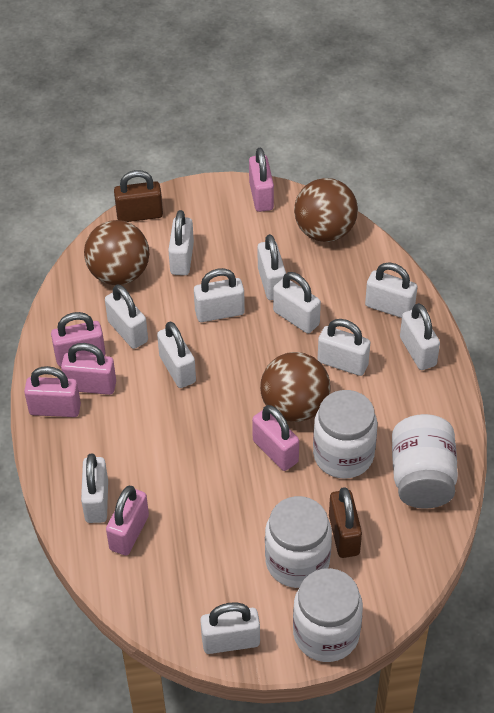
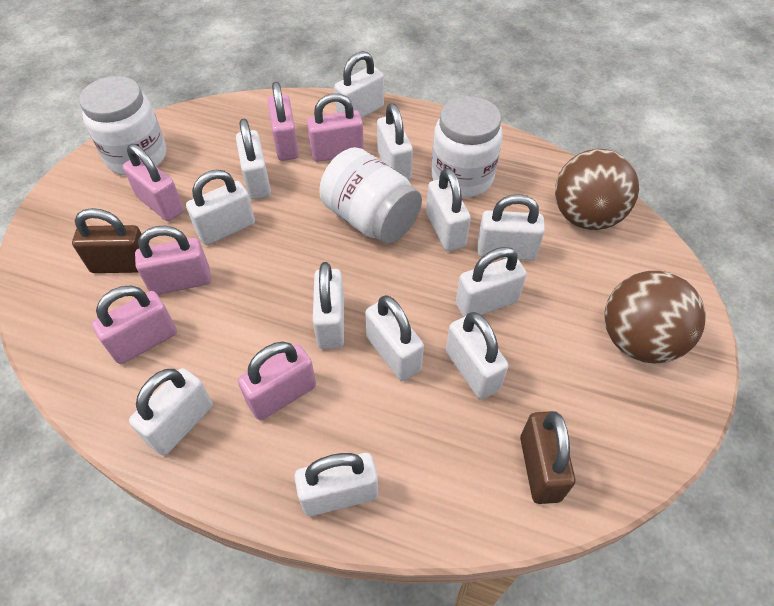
brown ball: [84,220,149,285] [260,352,330,422] [294,178,358,242] = 3 -> [555,149,639,230] [605,271,706,363] = 2
white jar: [265,496,332,588] [293,568,363,662] [313,390,377,479] [392,414,458,509] = 4 -> [79,76,166,175] [319,147,422,244] [431,96,503,198] = 3
white padlock: [81,454,108,523] [105,284,148,349] [157,322,196,388] [168,210,194,275] [194,268,245,322] [200,602,260,654] [258,234,286,300] [273,272,321,333] [318,319,370,376] [365,262,417,318] [400,303,440,370] = 11 -> [129,368,213,456] [186,170,255,245] [236,119,271,200] [294,453,378,516] [313,262,344,349] [334,51,384,118] [365,295,424,381] [377,103,413,180] [426,168,471,251] [446,312,509,399] [456,247,527,317] [477,194,545,261] = 12

